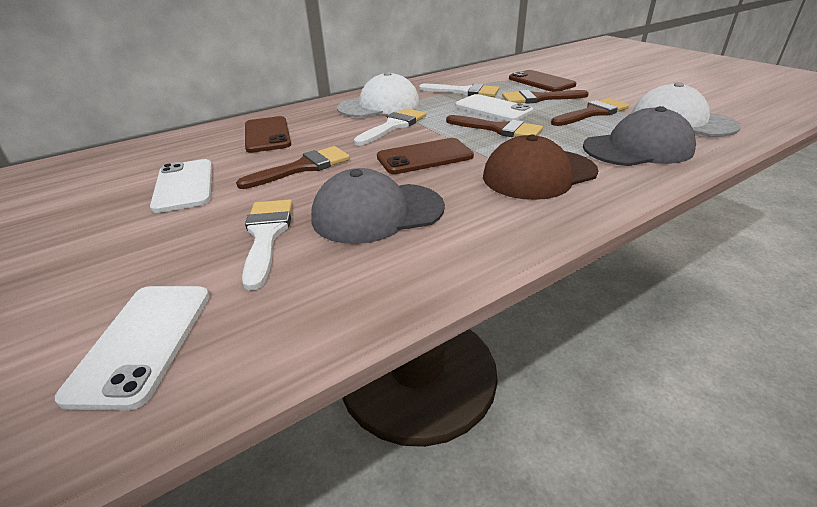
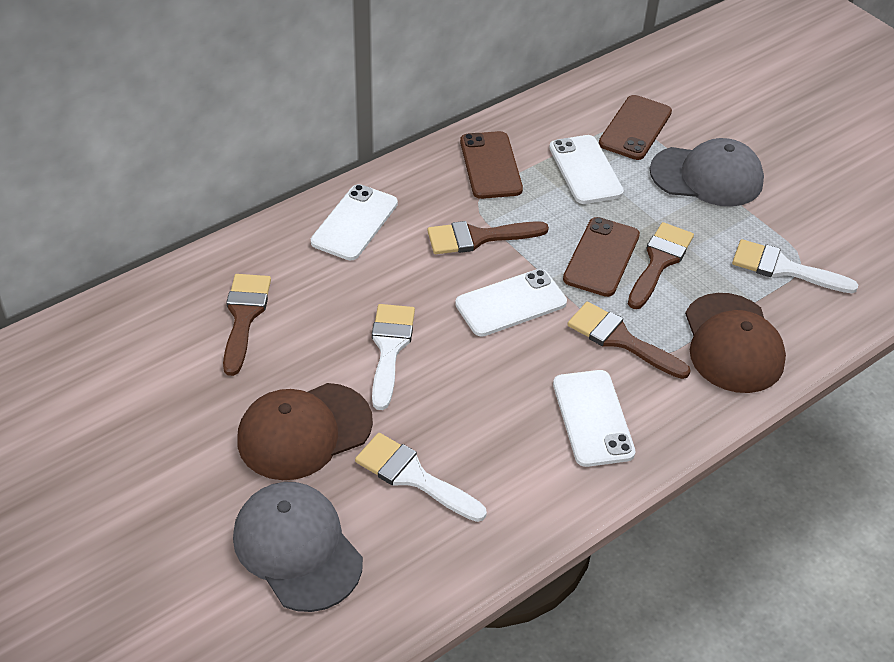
brown cap: [483,134,598,200] = 1 -> [237,383,373,480] [685,293,786,393] = 2
white cap: [337,72,420,117] [631,82,741,137] = 2 -> none = 0
white phone: [55,286,210,410] [150,159,212,213] [455,94,533,121] = 3 -> [311,184,398,260] [455,269,567,336] [549,135,624,204] [553,370,635,467] = 4

